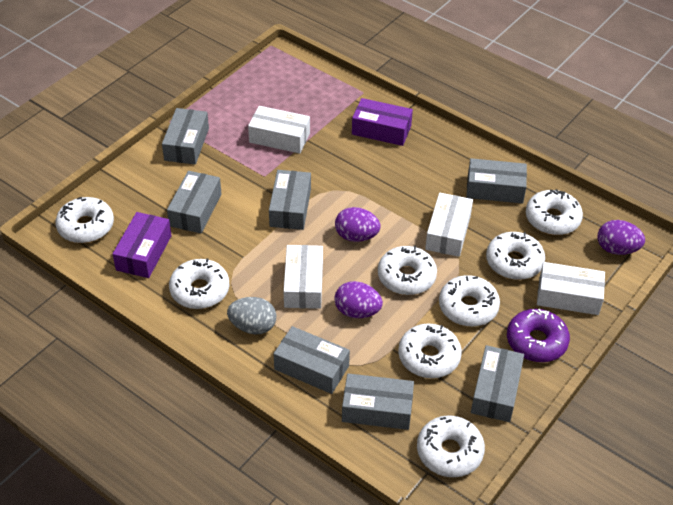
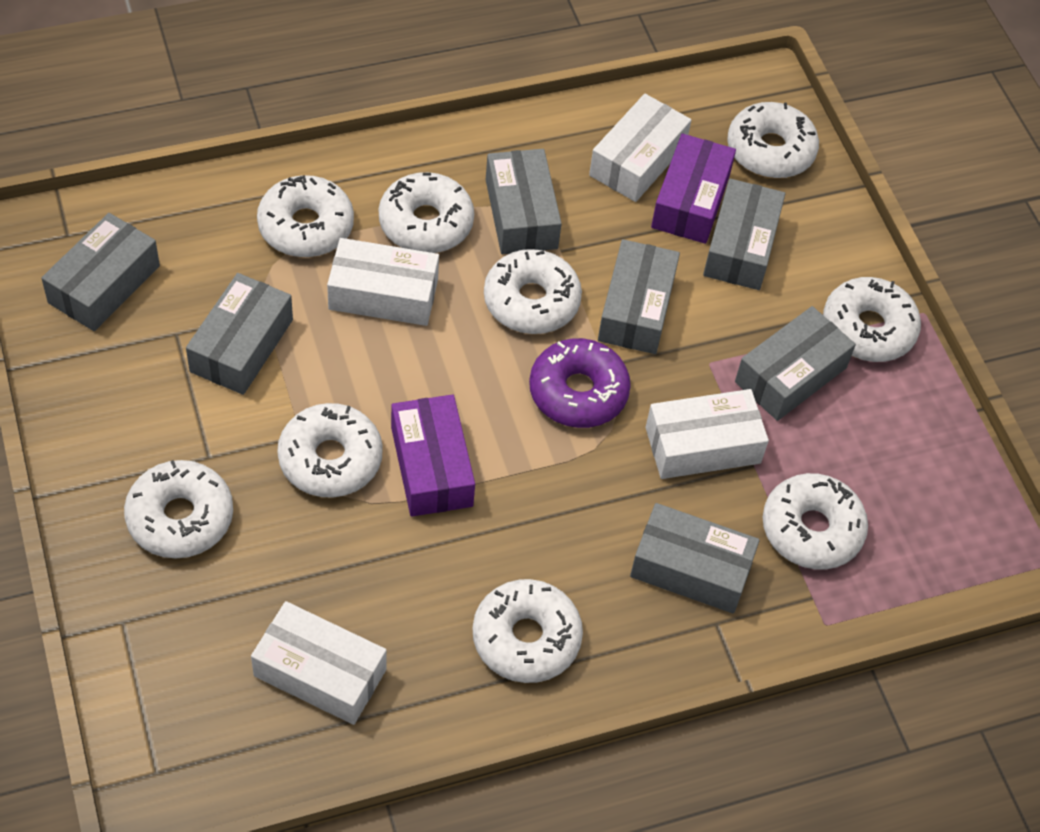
grey egg: [227,297,276,334] = 1 -> none = 0
purple egg: [334,281,383,318] [335,207,381,242] [598,220,645,255] = 3 -> none = 0
white donut: [55,197,114,243] [169,258,229,309] [378,246,437,295] [398,323,462,378] [417,415,485,477] [439,275,500,327] [486,232,545,280] [526,189,583,235] = 8 -> [124,460,233,559] [257,175,354,257] [277,403,383,498] [379,172,474,253] [473,579,583,683] [484,249,582,334] [727,102,819,178] [763,473,868,570] [823,277,921,362] = 9

